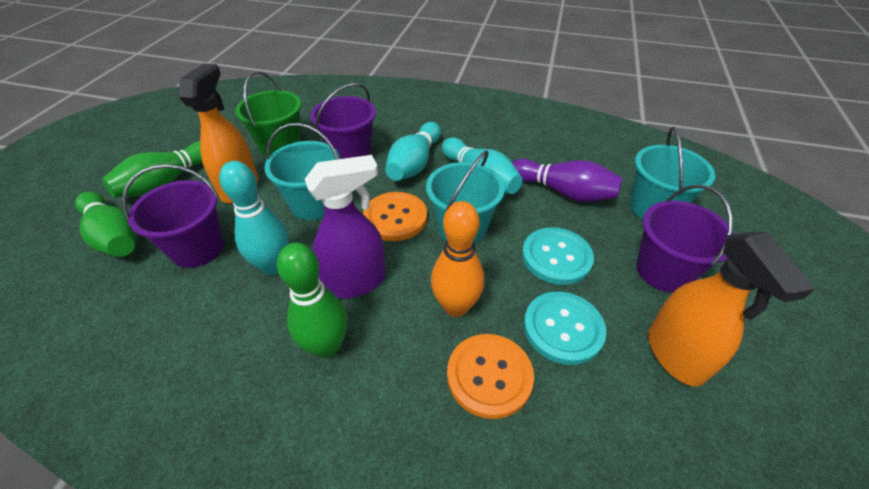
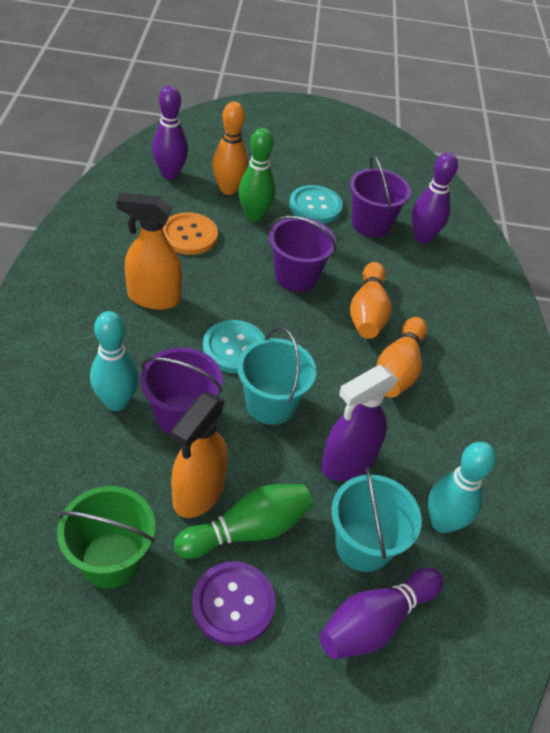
green bowling pin: [75,191,137,257] [102,141,203,197] [277,242,348,358] = 3 -> [174,484,313,559] [238,128,275,222] = 2
orange bowling pin: [431,201,484,317] = 1 -> [212,101,248,195] [350,262,391,339] [377,317,427,397] = 3
orange button: [363,192,427,241] [447,334,534,419] = 2 -> [163,212,218,255] = 1
purple bowling pin: [512,159,623,202] = 1 -> [152,86,188,179] [319,568,443,659] [412,152,458,243] = 3
purple button: none = 0 -> [192,561,276,646] = 1
turquoise bowling pin: [219,161,289,275] [385,122,441,181] [442,137,523,194] = 3 -> [90,311,139,411] [428,442,496,533] = 2
turquoise bucket: [264,123,340,220] [426,150,505,244] [630,127,715,220] = 3 -> [237,327,316,425] [331,467,422,572] = 2

